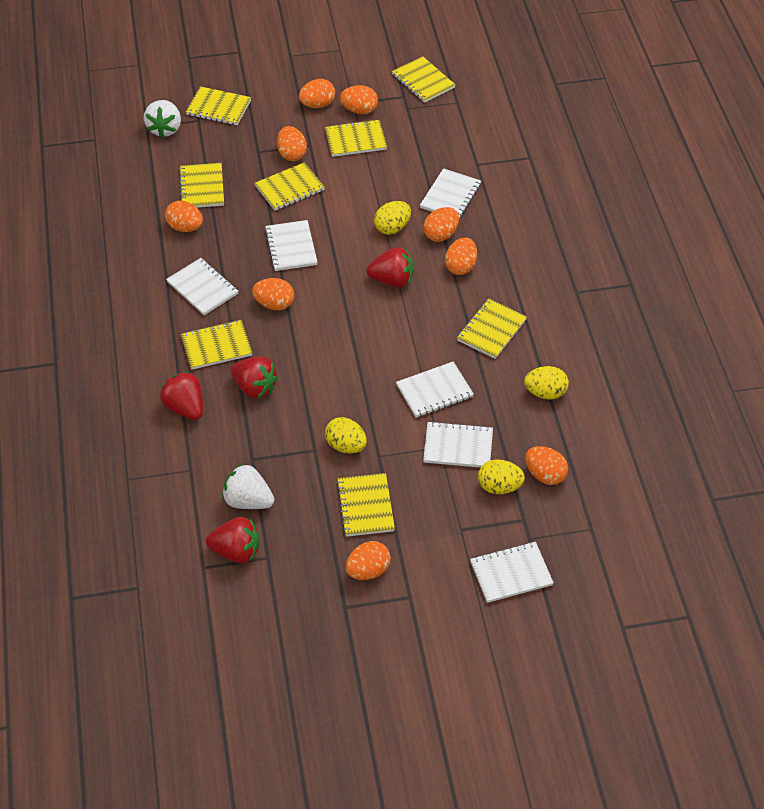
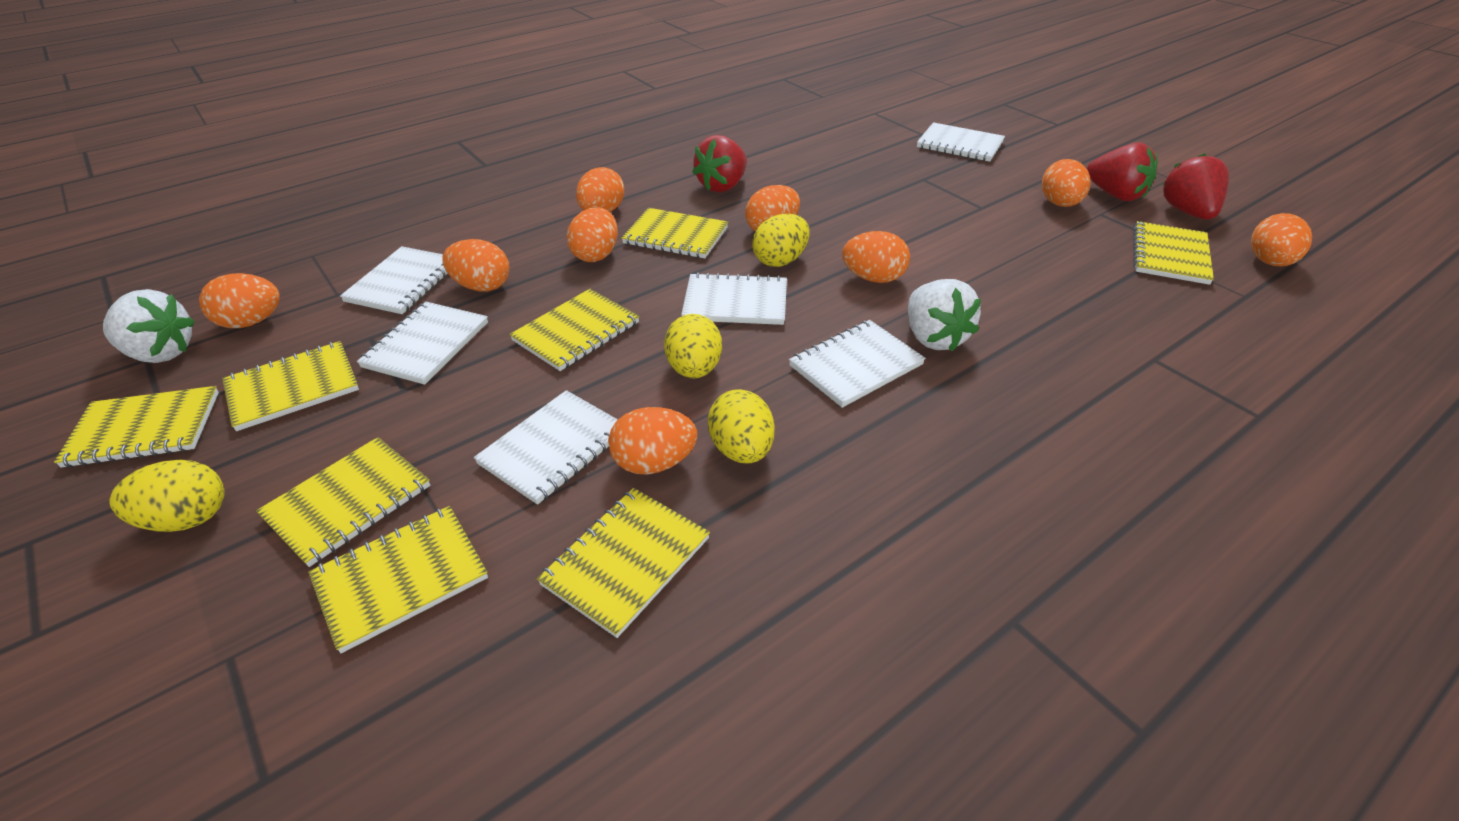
red strawberry: [160,372,203,420] [206,517,259,564] [231,356,278,399] [366,247,413,288] = 4 -> [692,135,747,192] [1087,142,1157,201] [1163,153,1229,220] = 3

